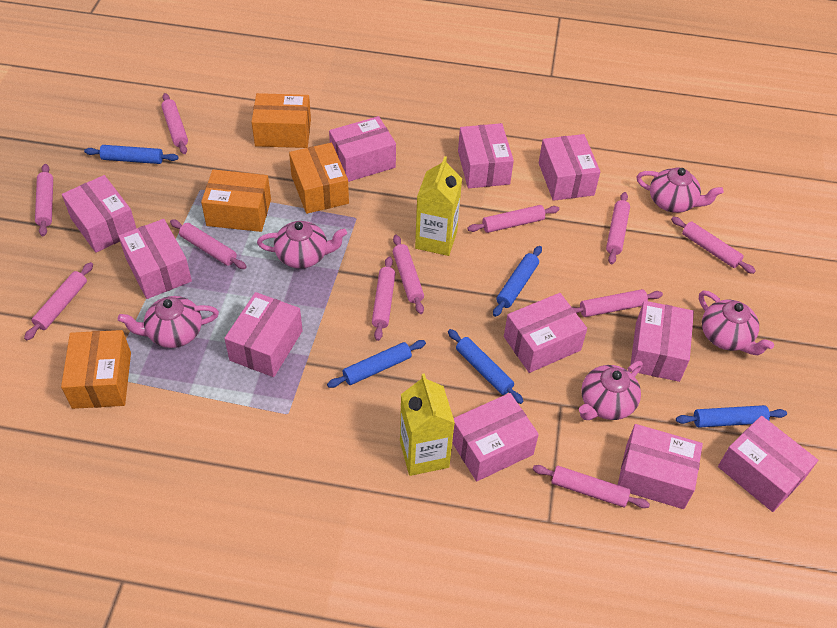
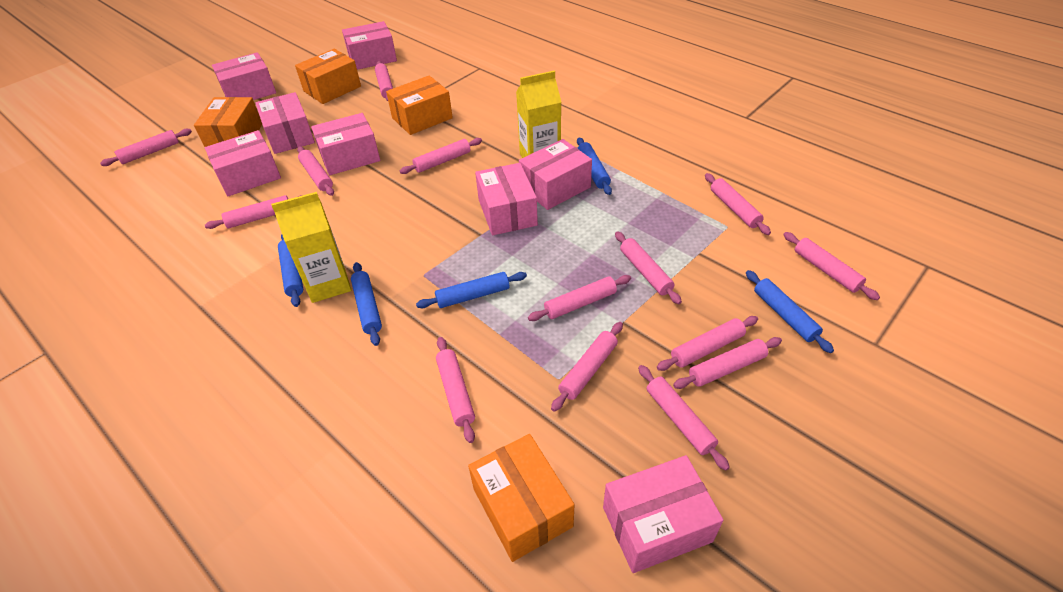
pink box: [62,175,137,253] [119,219,192,299] [224,292,303,377] [329,116,396,182] [452,393,539,481] [458,123,514,188] [504,293,587,373] [539,134,600,201] [618,424,703,509] [631,301,694,382] [718,416,818,512] = 11 -> [205,130,281,196] [212,52,276,100] [255,92,315,154] [311,113,380,175] [342,21,397,70] [475,163,538,235] [519,139,592,210] [603,455,724,573] = 8
pink rolling pin: [24,262,93,340] [35,164,53,236] [161,93,188,154] [170,220,247,269] [372,256,395,341] [393,235,424,314] [467,205,560,233] [533,465,650,508] [572,289,663,317] [606,192,630,264] [671,217,756,274] = 11 -> [100,129,192,166] [205,195,303,229] [297,146,334,196] [375,61,393,101] [400,138,482,174] [436,337,475,443] [528,275,631,321] [551,322,623,412] [615,231,682,304] [638,365,730,471] [657,316,758,371] [673,337,782,389] [705,173,771,235] [783,232,880,300] = 14
pink teapot: [118,296,219,348] [257,221,347,269] [579,361,643,420] [637,168,724,213] [699,291,774,355] = 5 -> none = 0

